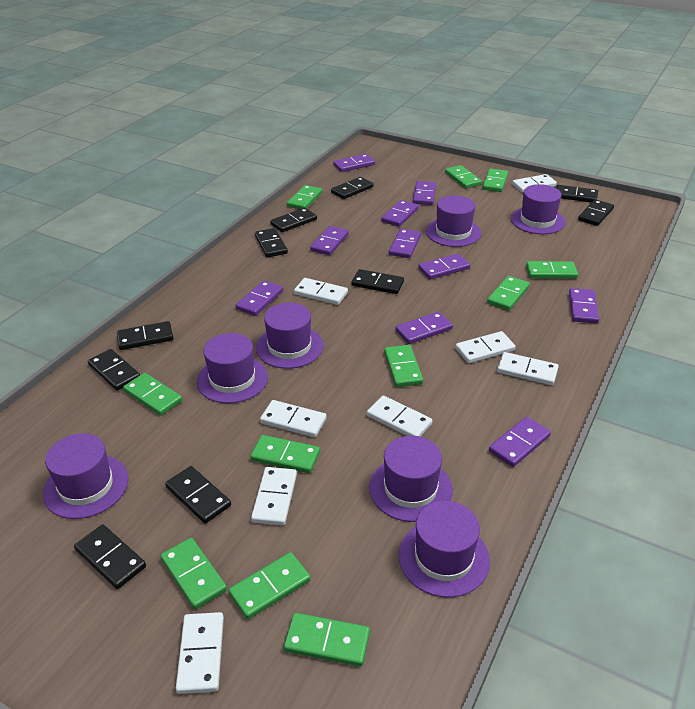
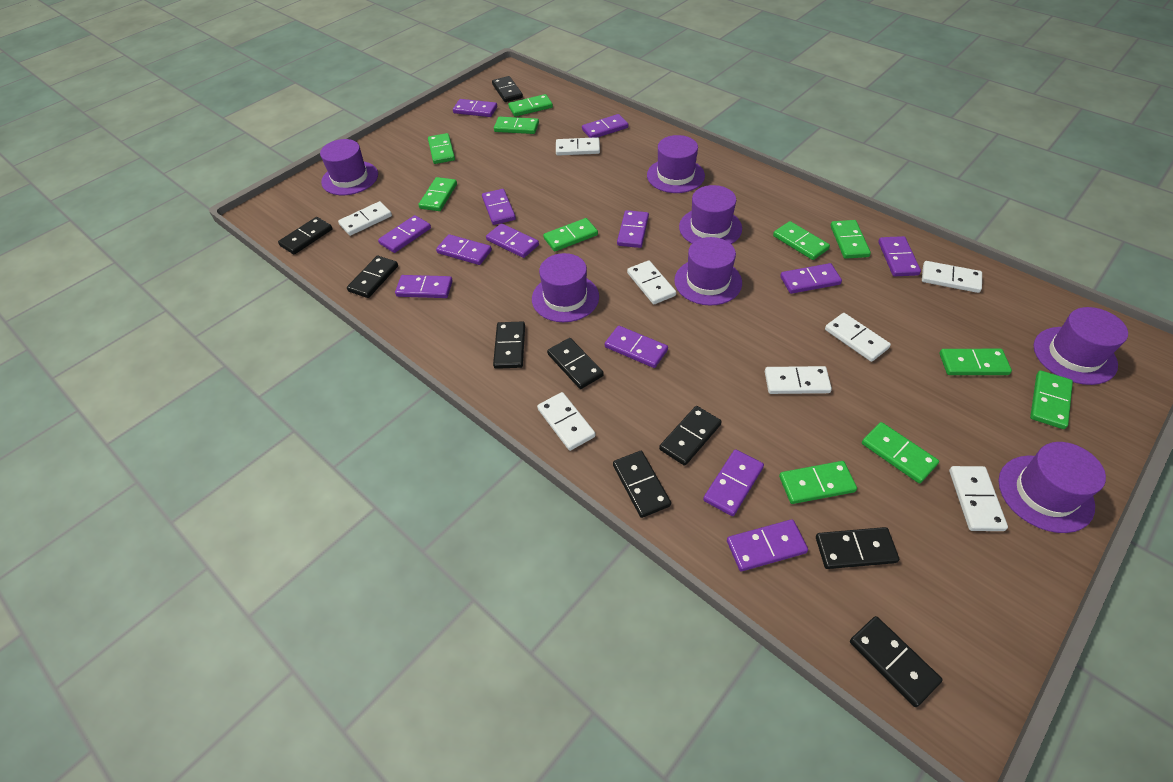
black domino: [74,524,146,589] [88,349,140,391] [117,321,173,350] [165,466,231,524] [255,228,288,258] [270,208,317,232] [331,177,373,199] [352,269,404,294] [556,185,598,203] [578,200,614,226] = 10 -> [278,217,332,254] [347,256,398,298] [492,76,523,102] [493,321,525,369] [547,338,604,389] [613,451,671,518] [659,406,722,466] [816,527,899,569] [850,616,942,707] = 9
purple domino: [235,281,283,316] [310,226,349,255] [333,154,375,172] [381,200,419,227] [389,229,421,258] [396,312,453,344] [413,181,436,205] [418,253,470,280] [489,417,551,467] [569,288,599,323] = 10 -> [378,215,431,253] [395,275,453,298] [436,234,492,265] [453,99,497,117] [482,189,516,225] [486,223,539,258] [582,114,628,138] [605,326,668,368] [617,210,649,248] [703,449,764,516] [727,519,808,571] [780,263,842,294] [878,236,921,276] = 13

